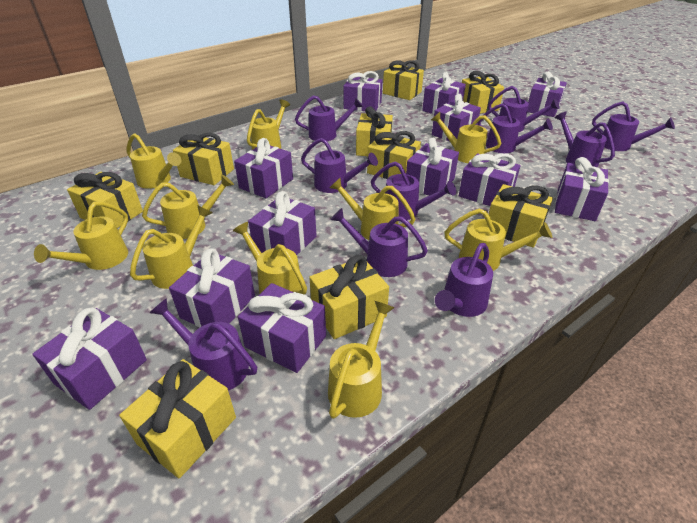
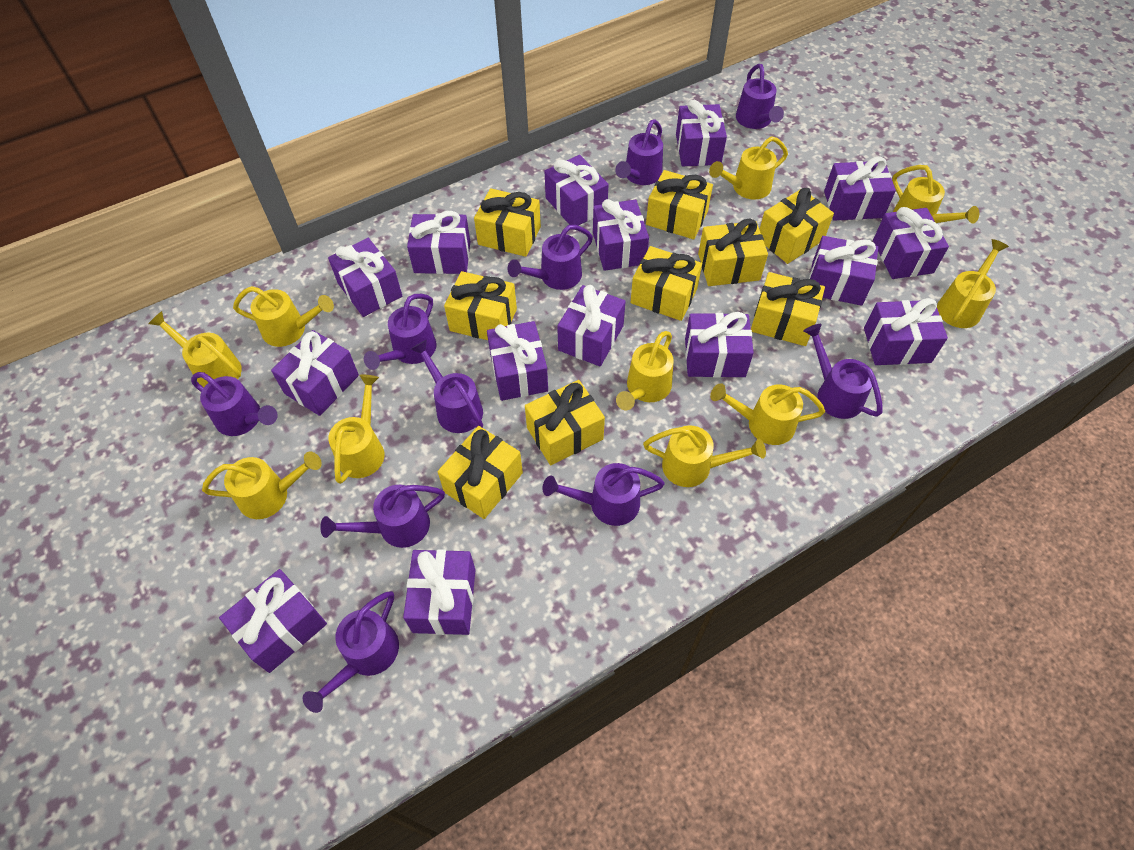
purple gift: [32,307,147,410] [169,248,255,327] [234,138,293,198] [238,283,326,373] [248,191,317,255] [343,71,383,111] [406,138,459,196] [422,72,466,114] [432,94,481,142] [459,153,521,206] [527,72,567,117] [555,157,609,221] = 12 -> [219,569,327,673] [271,330,359,416] [328,238,402,317] [403,549,475,635] [407,211,470,274] [487,321,548,401] [545,155,608,225] [557,285,626,366] [593,199,649,271] [676,100,727,166] [685,312,754,378] [809,236,878,306] [824,157,896,221] [864,298,948,365] [873,207,949,279] = 15

